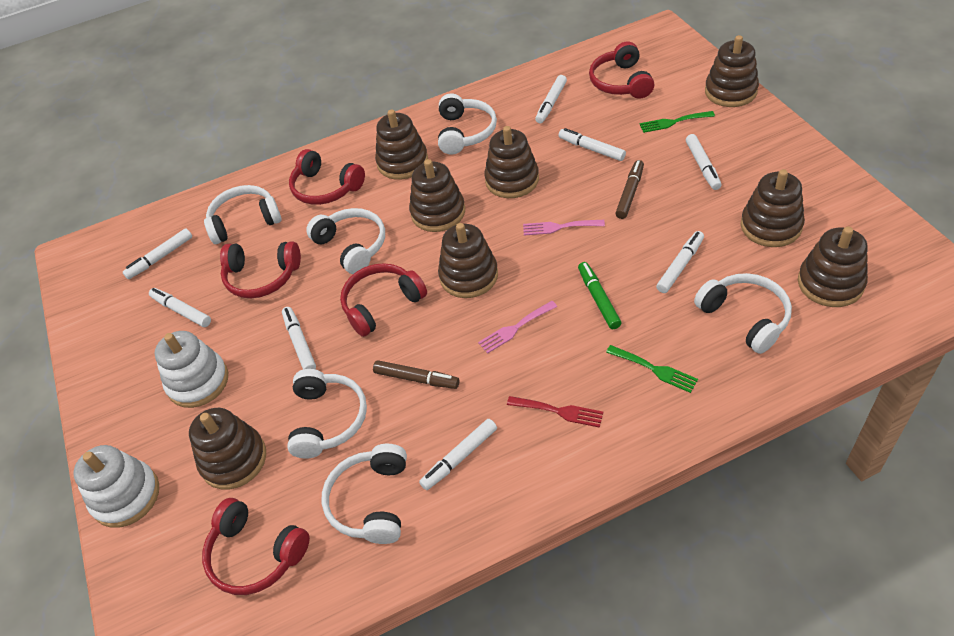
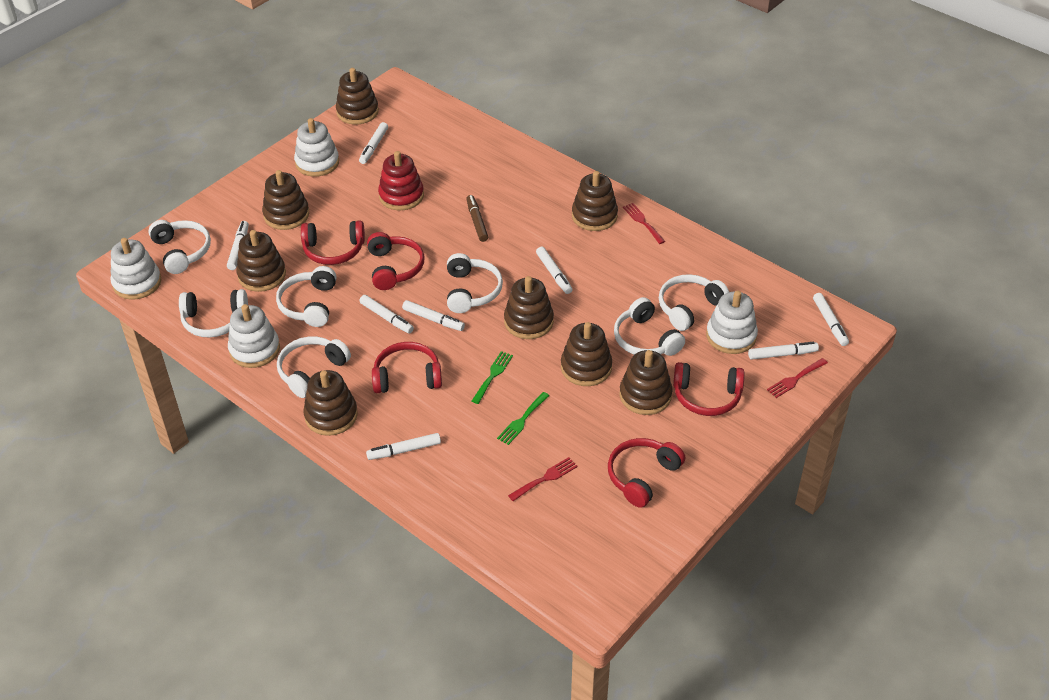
brown marker: [373,360,459,389] [615,160,644,219] = 2 -> [466,195,488,242] = 1
green marker: [578,262,621,329] = 1 -> none = 0
pink fork: [478,301,557,354] [523,220,605,236] = 2 -> none = 0
red fork: [507,396,603,428] = 1 -> [508,457,578,501] [623,203,665,244] [767,358,828,398] = 3
red stacking toy: none = 0 -> [378,151,424,210] = 1
white headphones: [204,185,282,244] [287,369,367,459] [306,208,385,274] [322,444,407,544] [438,94,497,154] [694,273,792,354] = 6 -> [148,220,211,274] [179,289,248,337] [276,266,337,327] [277,336,351,398] [447,253,503,313] [614,297,685,356] [659,274,729,331] = 7
white stacking toy: [73,445,159,528] [155,331,228,408] = 2 -> [111,238,161,300] [228,304,280,368] [294,118,339,177] [706,290,758,354] = 4

